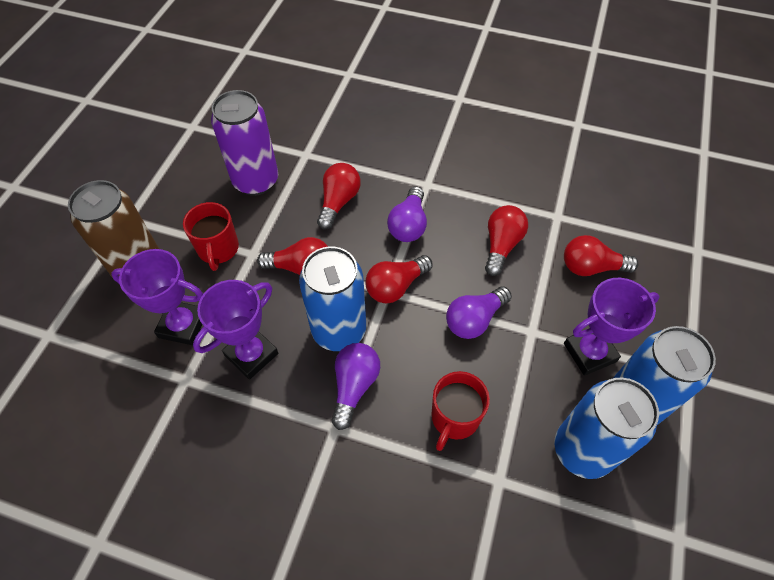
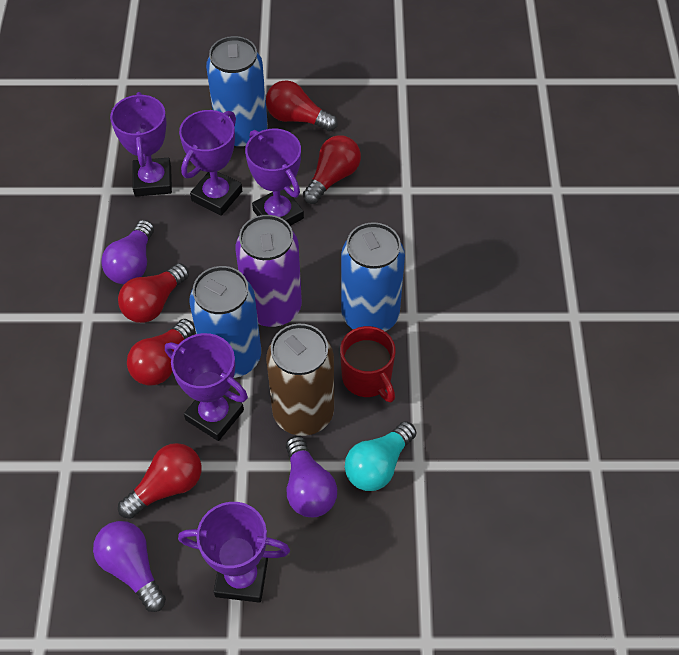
purple trophy: [111,249,203,345] [193,280,278,380] [564,278,660,376] = 3 -> [110,92,172,196] [165,333,248,441] [178,502,290,603] [179,110,242,216] [245,129,304,226] = 5
red mug: [183,202,239,271] [431,371,490,451] = 2 -> [340,326,395,402] = 1
turquoise light bulb: none = 0 -> [345,421,416,491] = 1

